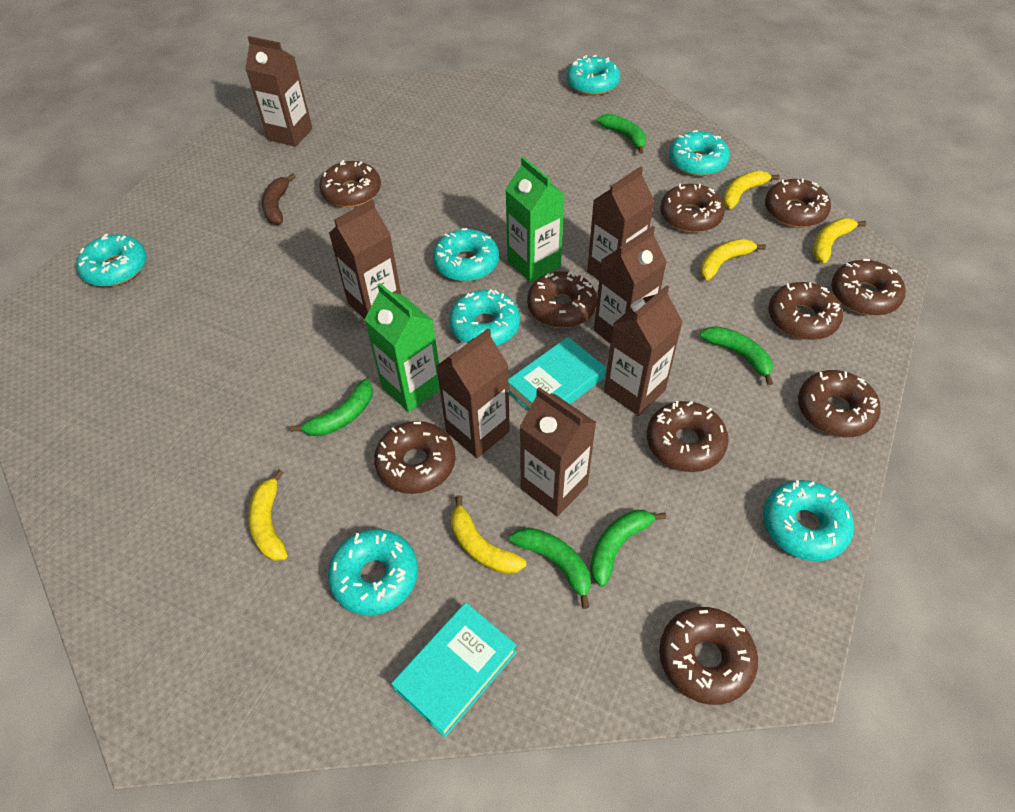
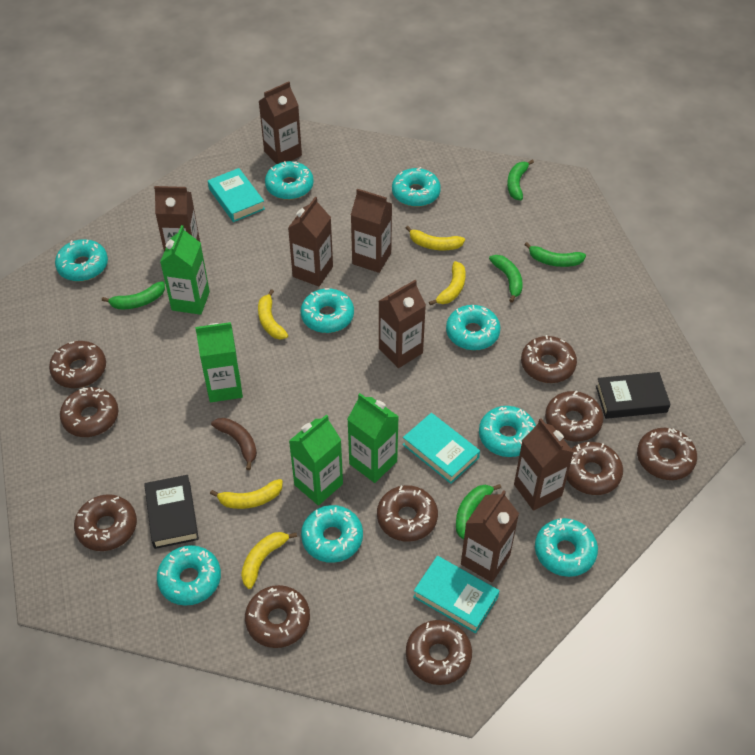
black book: none = 0 -> [144,475,199,549] [596,372,671,419] = 2
green carton: [364,283,440,412] [505,157,565,283] = 2 -> [160,225,210,315] [195,322,243,402] [289,414,343,506] [347,393,399,483] = 4
turquoise book: [391,602,517,738] [508,337,606,410] = 2 -> [208,168,265,222] [403,413,480,484] [413,556,499,633] = 3
turquoise donut: [76,234,147,287] [328,529,418,615] [433,228,499,281] [449,289,520,346] [567,55,620,95] [669,130,730,176] [763,480,854,561] = 7 -> [55,239,108,281] [157,545,221,606] [265,161,314,200] [301,288,354,333] [301,505,363,563] [392,167,441,207] [446,305,500,350] [479,406,536,457] [535,518,598,577] = 9

